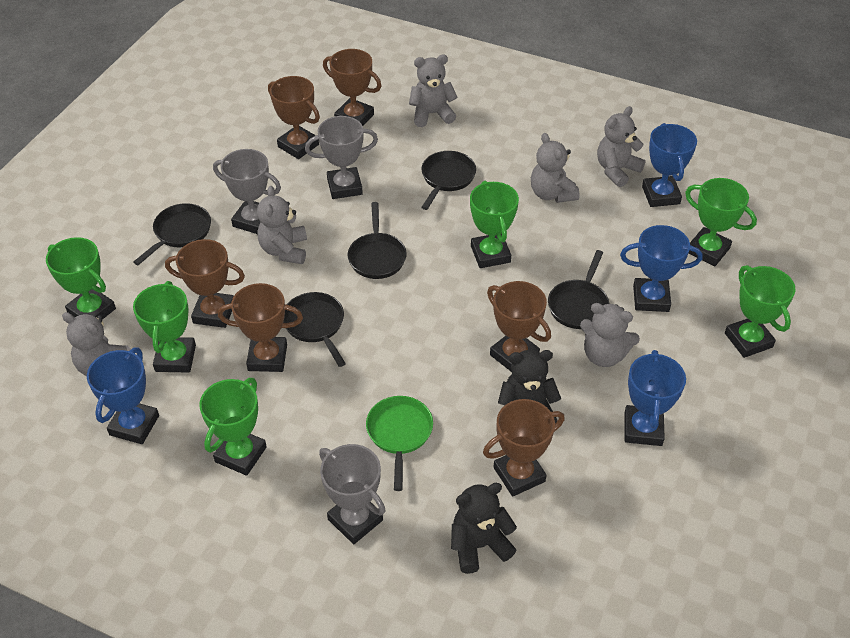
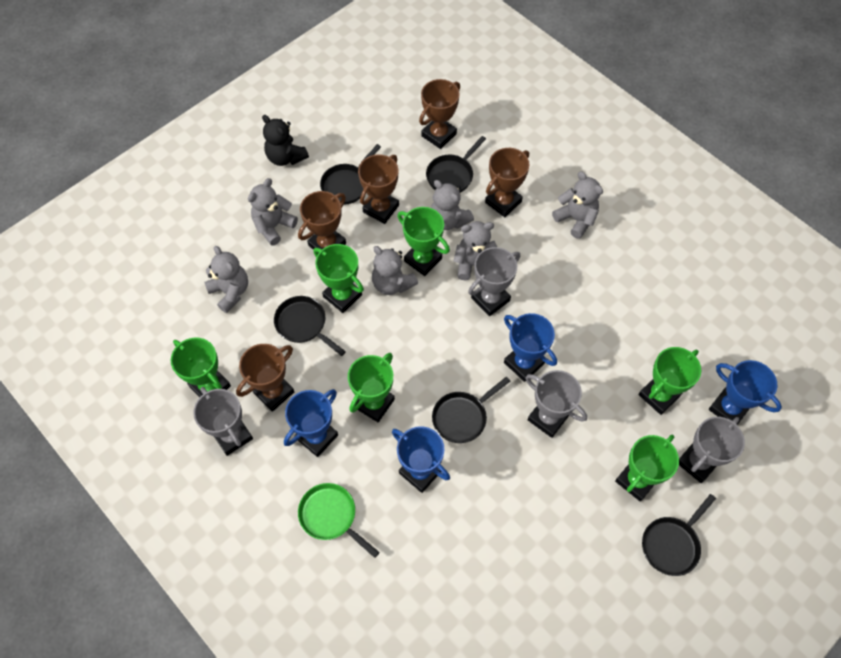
black teddy bear: [451,483,517,574] [498,350,561,423] = 2 -> [262,115,309,166] = 1
brown trophy: [165,239,245,328] [218,283,303,372] [268,76,320,159] [323,49,381,126] [483,399,565,497] [487,281,551,372] = 6 -> [236,344,294,412] [298,191,346,253] [358,154,399,224] [419,79,460,149] [485,148,529,217] = 5
grey trophy: [213,149,281,234] [305,116,378,199] [319,444,386,544] = 3 -> [193,387,253,456] [468,247,520,316] [525,370,587,438] [679,417,745,483] = 4

